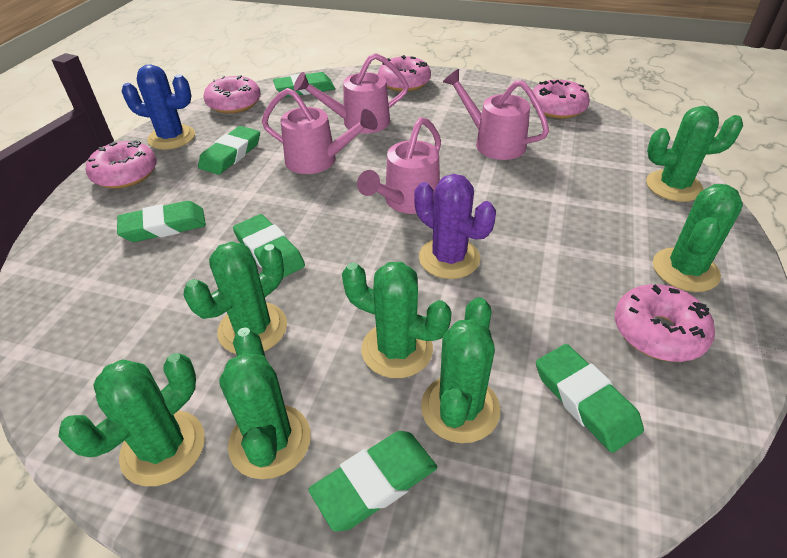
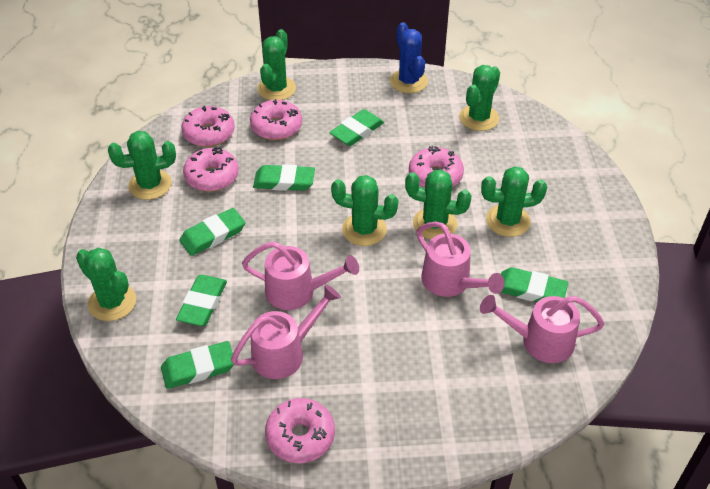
purple cactus: [414,174,496,279] = 1 -> none = 0

